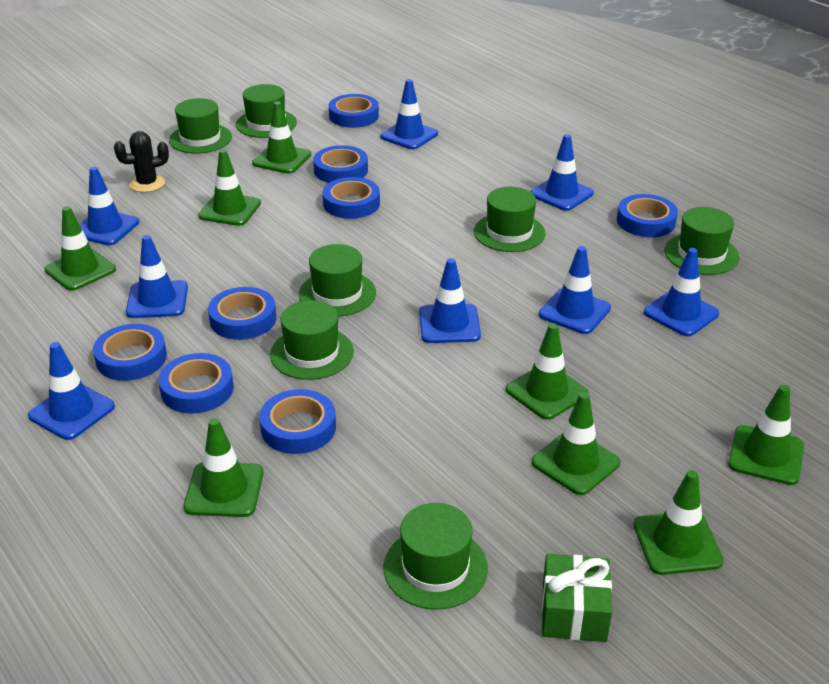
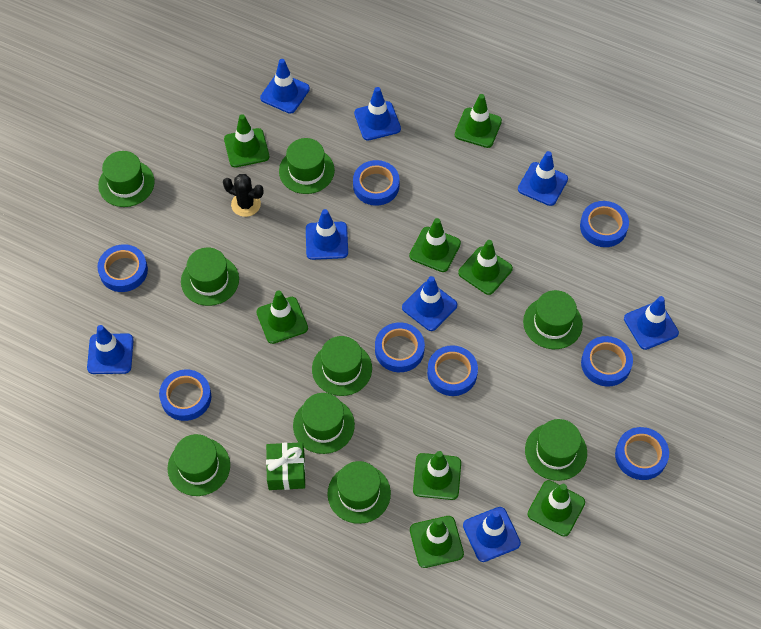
green hat: [169,98,232,154] [236,84,297,138] [270,300,354,380] [299,244,376,316] [384,503,488,610] [474,187,545,252] [664,207,740,275] = 7 -> [98,151,155,207] [167,434,230,496] [181,247,239,306] [279,138,335,194] [293,393,355,454] [312,336,372,396] [327,461,391,524] [523,290,583,349] [525,419,587,481] = 9

